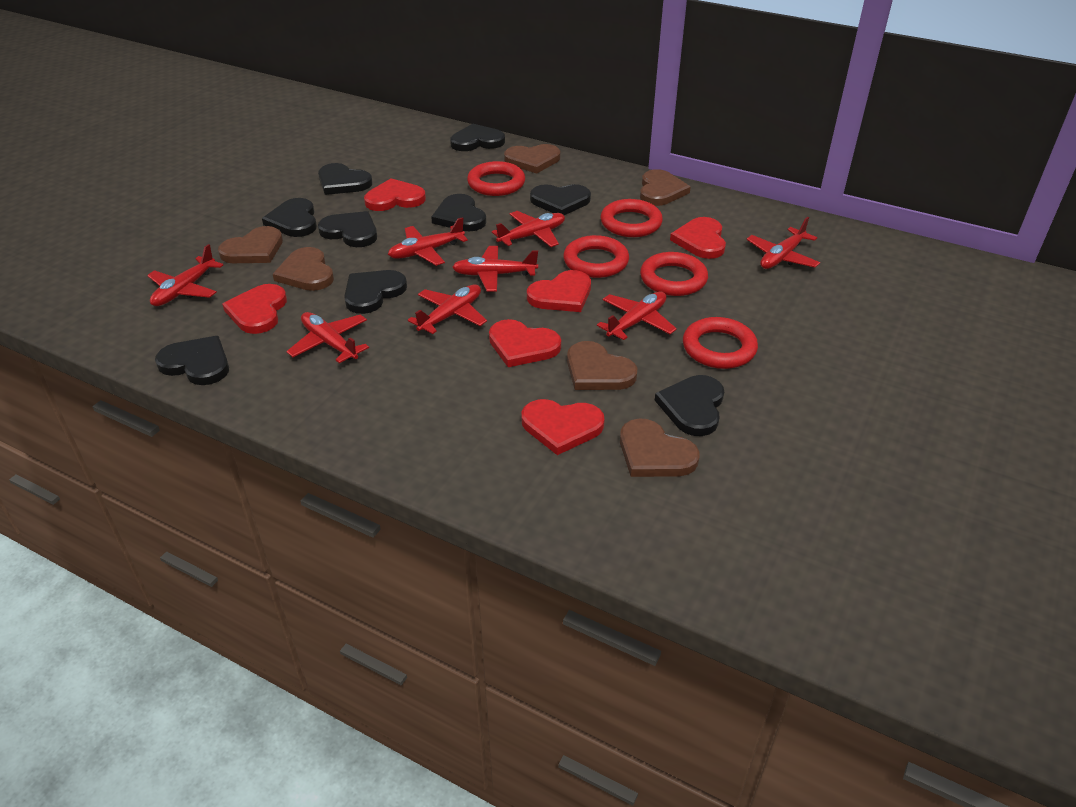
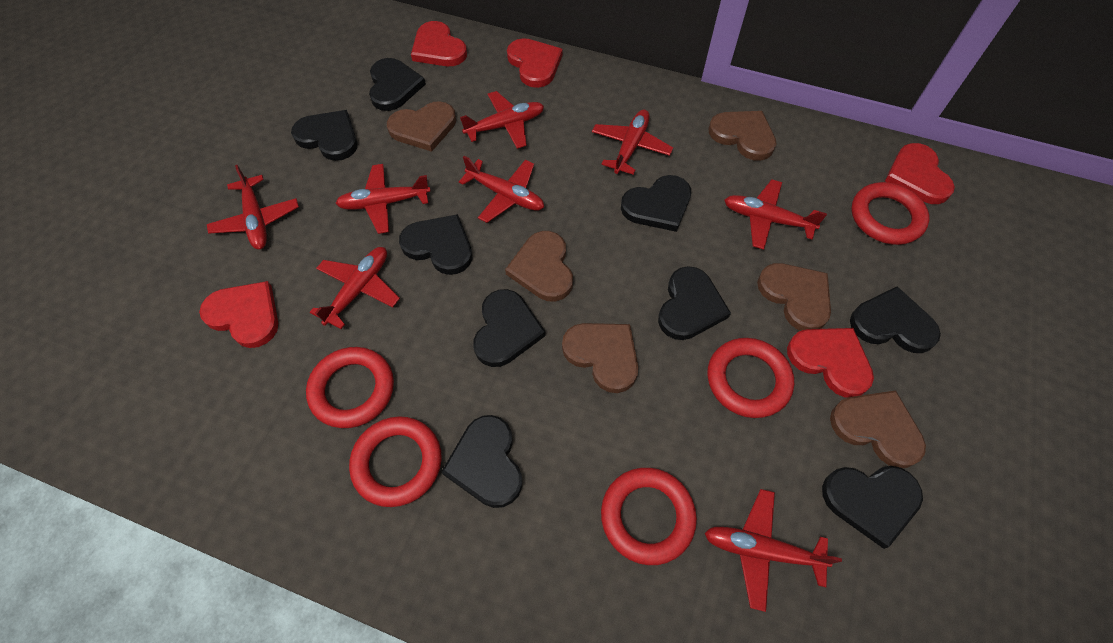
red heart: [222,284,287,334] [364,178,426,211] [489,319,561,367] [521,399,605,455] [527,270,591,312] [670,217,726,259] = 6 -> [199,281,278,348] [411,21,467,66] [507,38,563,88] [787,328,874,398] [885,143,955,204] = 5

